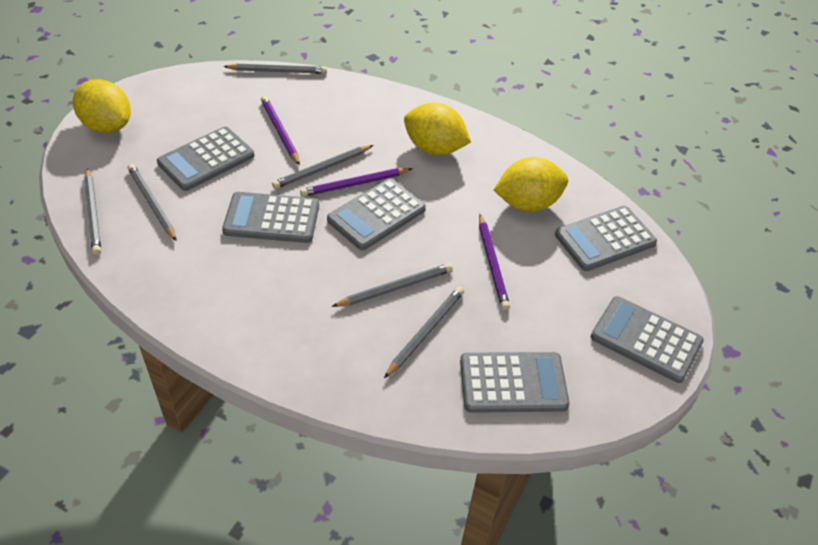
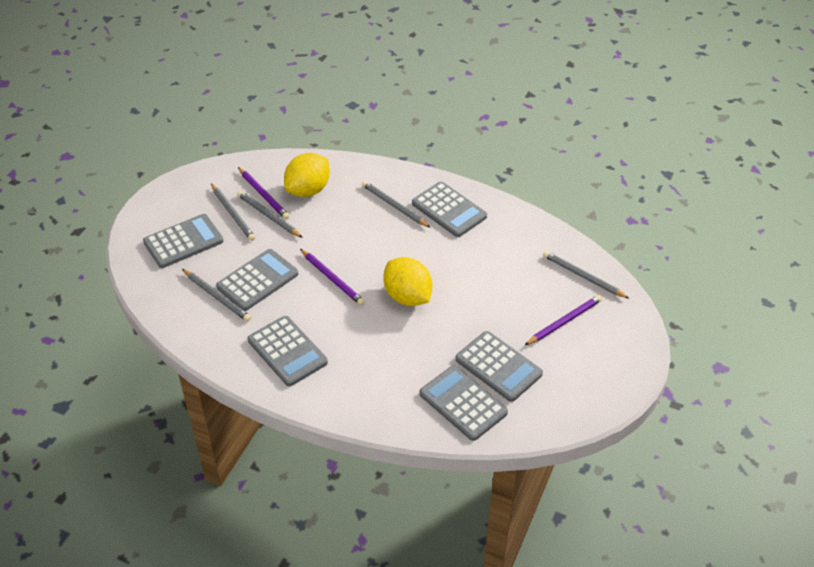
grey pencil: [84,168,101,255] [127,164,176,241] [223,64,327,74] [272,145,373,189] [332,263,453,307] [384,287,464,378] = 6 -> [182,269,251,322] [211,184,255,241] [237,191,303,238] [362,181,431,228] [543,251,630,299] = 5
yellow lemon: [73,79,131,133] [404,103,471,155] [494,157,568,212] = 3 -> [284,153,330,197] [383,257,432,306] = 2

